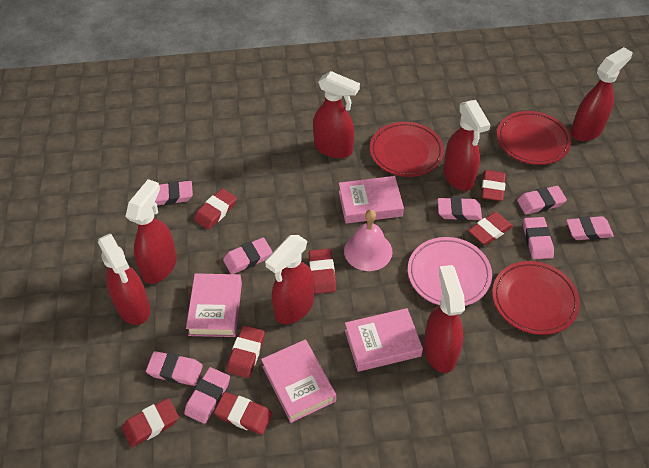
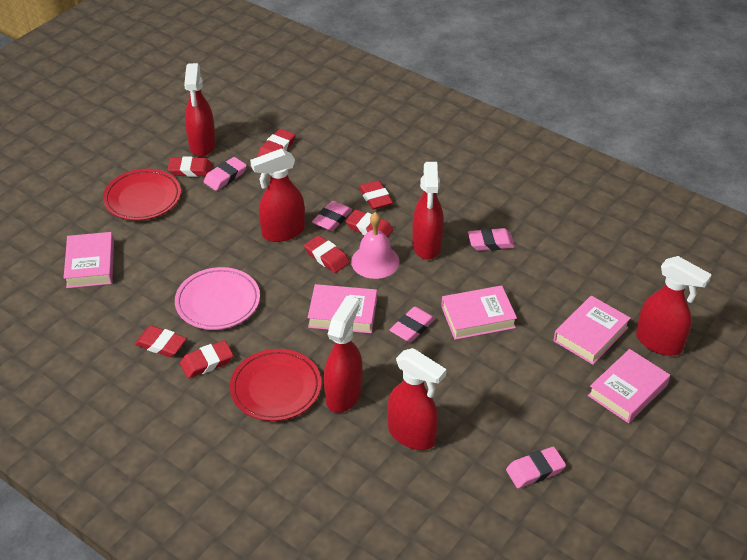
pink book: [186,273,242,337] [261,339,336,423] [339,176,404,224] [345,308,423,372] = 4 -> [64,232,114,288] [308,284,377,333] [441,286,517,340] [554,296,631,365] [588,349,670,423] = 5
pink eraser: [146,351,203,386] [155,181,193,205] [184,367,230,424] [223,237,272,274] [438,197,482,221] [517,186,567,215] [523,217,554,259] [566,216,614,240] = 8 -> [204,157,247,191] [312,201,352,231] [390,307,436,342] [468,228,515,251] [506,447,566,488] = 5
red plate: [370,122,444,177] [492,261,580,335] [497,111,572,165] = 3 -> [103,169,181,221] [230,349,321,421] = 2
red spray bottle: [98,234,150,325] [125,179,177,284] [265,235,314,324] [313,71,360,158] [424,265,465,373] [443,100,491,191] [571,47,632,141] = 7 -> [184,63,216,157] [250,148,305,242] [324,296,362,413] [387,348,447,450] [412,162,444,260] [636,256,712,356] = 6

